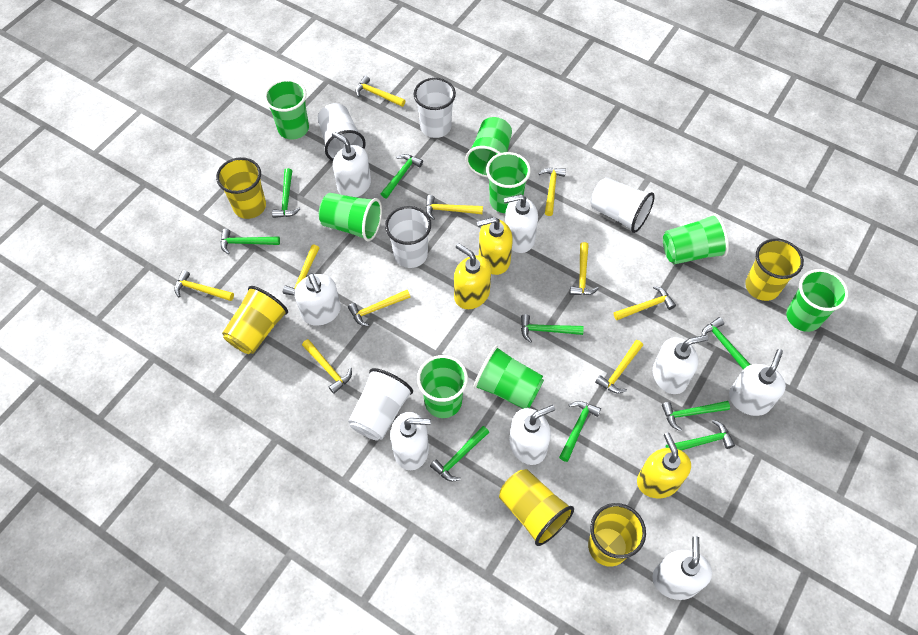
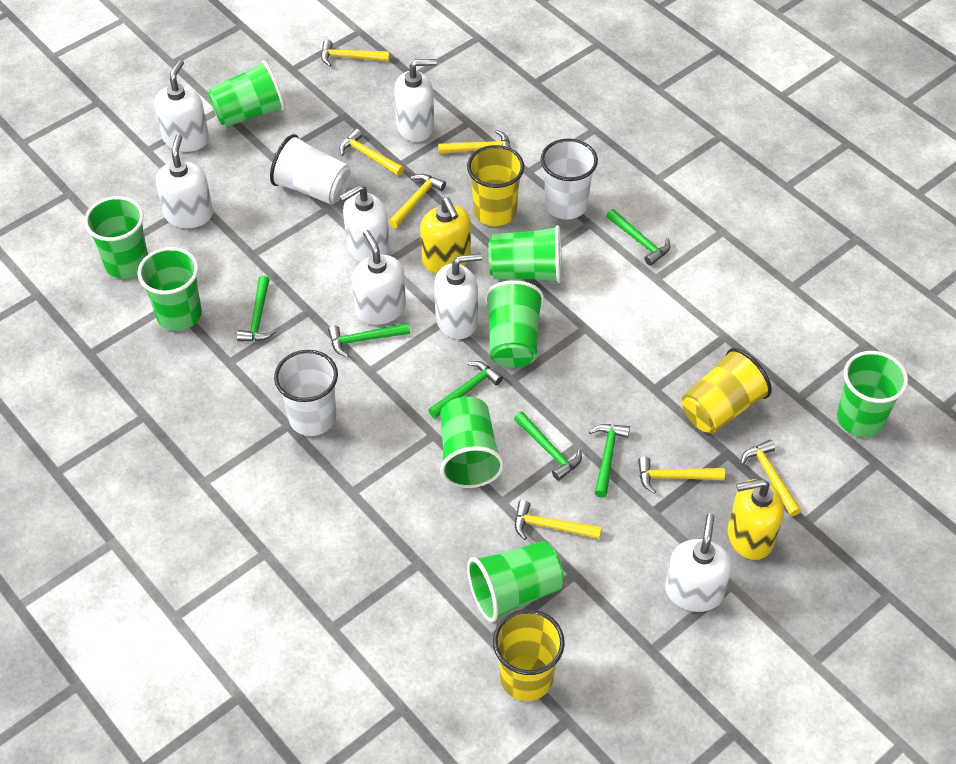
green hammer: [221,229,280,254] [272,168,300,218] [381,154,423,198] [430,426,489,481] [521,314,584,343] [559,401,601,462] [662,401,730,431] [666,420,735,451] [702,317,751,369] = 9 -> [237,276,276,341] [328,323,410,357] [428,361,503,419] [514,412,582,481] [589,424,630,498] [606,209,671,266] = 6
white cup: [318,103,366,161] [348,368,413,441] [385,206,431,268] [414,78,456,138] [591,177,655,233] = 5 -> [270,134,351,205] [274,350,338,436] [541,139,598,219] = 3
white soap dispenser: [295,273,341,326] [332,131,371,197] [390,412,431,470] [504,194,538,253] [509,405,555,465] [652,536,712,600] [653,335,708,394] [729,349,786,416] = 8 -> [154,59,209,152] [156,134,213,228] [339,185,390,262] [352,230,406,325] [394,59,437,142] [434,253,482,339] [665,513,732,612] = 7
yellow cup: [216,157,266,219] [222,286,288,354] [499,469,574,546] [588,503,646,567] [745,238,804,301] = 5 -> [467,145,524,226] [493,609,565,701] [682,348,772,434] = 3
yellow hammer: [174,270,234,301] [283,244,319,296] [302,339,352,394] [348,290,410,327] [355,75,406,107] [426,195,483,220] [538,168,566,216] [570,242,599,295] [595,340,643,393] [614,286,676,320] = 10 -> [321,40,390,66] [339,129,404,176] [389,174,446,229] [438,130,511,154] [515,500,602,540] [638,456,725,494] [741,440,801,516] = 7
yellow soap dispenser: [454,243,491,309] [477,217,513,275] [637,432,691,498] = 3 -> [420,197,471,273] [728,479,784,560] = 2

